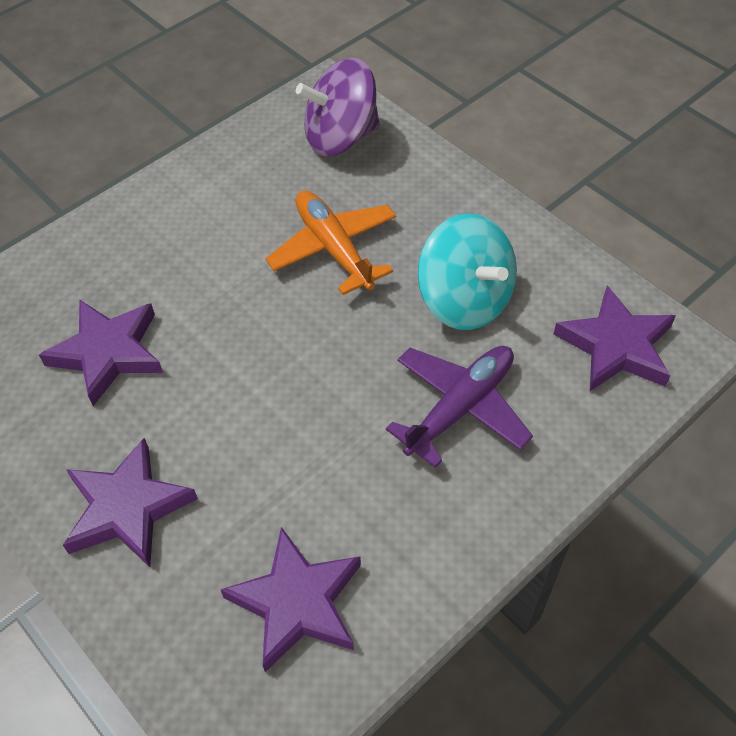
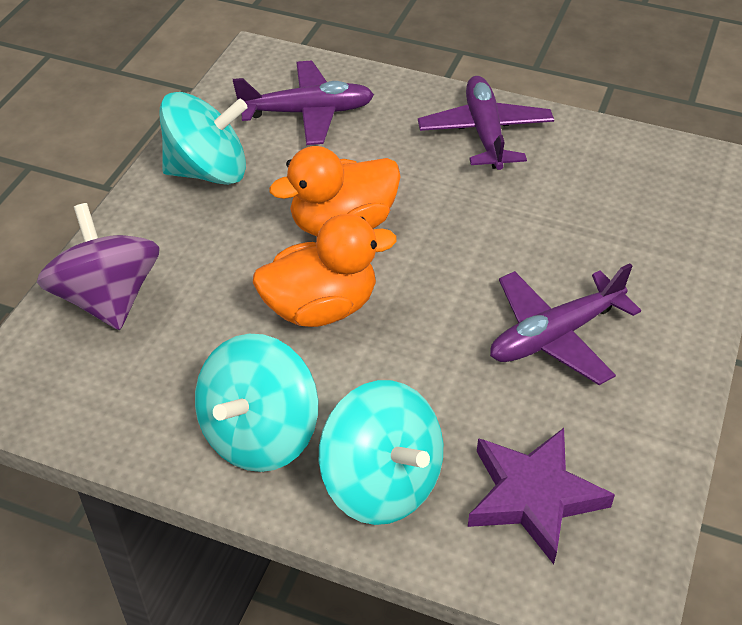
orange duck: none = 0 -> [253,214,397,327] [269,146,401,236] = 2
orange plane: [265,191,396,295] = 1 -> none = 0
purple plane: [386,346,533,468] = 1 -> [233,61,374,145] [418,76,554,170] [490,263,641,385] = 3
purple star: [39,299,163,406] [63,438,198,567] [221,527,361,672] [554,285,676,391] = 4 -> [468,428,615,564] = 1
turquoise spinning top: [418,213,517,330] = 1 -> [159,92,248,185] [195,334,318,472] [319,380,443,525] = 3

